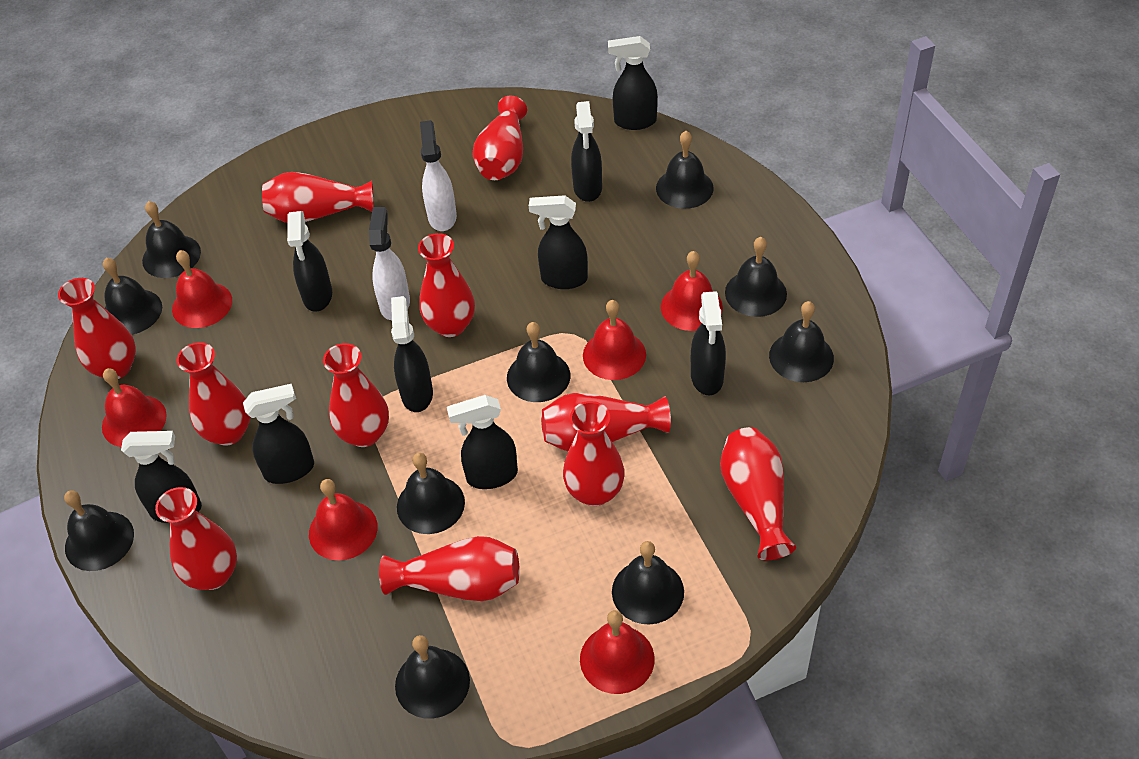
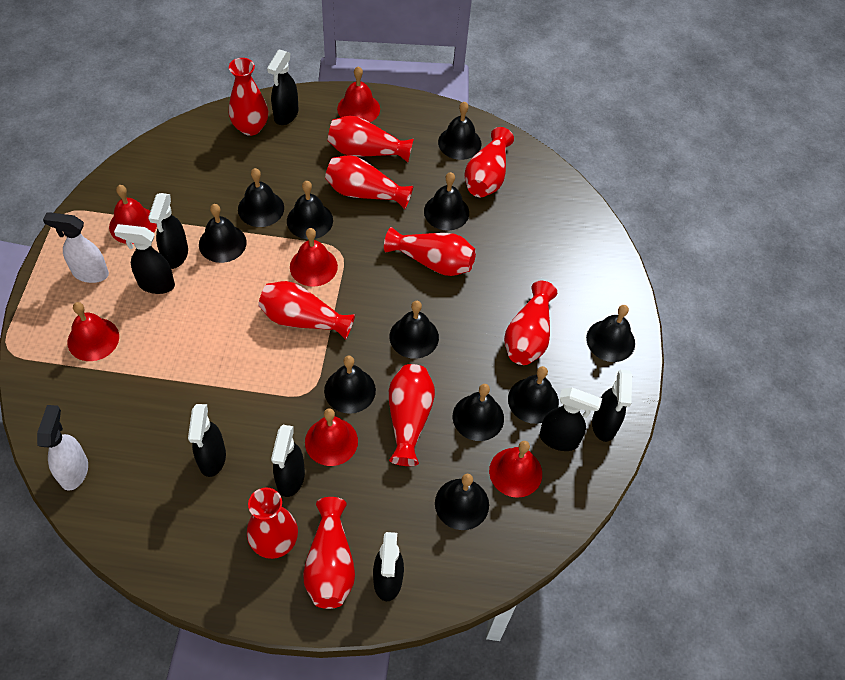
black bell: [64,490,134,571] [103,258,162,335] [142,201,201,278] [395,635,470,719] [397,453,465,534] [507,322,570,402] [612,541,684,625] [656,131,714,209] [725,237,787,317] [769,301,834,382] = 10 -> [199,204,247,263] [238,168,284,227] [287,181,333,239] [324,356,376,414] [390,301,439,359] [424,172,469,231] [435,474,489,530] [438,102,481,160] [453,384,504,441] [508,366,559,424] [586,305,635,362] = 11
black spray bottle: [121,431,202,523] [243,384,314,484] [287,211,332,312] [391,296,433,412] [447,395,518,489] [529,195,588,289] [571,101,602,202] [608,36,658,130] [691,291,726,395] = 9 -> [114,224,175,294] [148,193,188,269] [188,404,226,477] [267,50,299,125] [271,425,305,497] [373,532,404,601] [540,387,602,451] [592,369,632,442] = 8
red vase: [58,278,136,379] [155,487,237,590] [176,342,251,446] [262,172,373,223] [323,343,389,447] [379,536,520,601] [418,233,475,337] [472,96,527,180] [541,393,671,451] [563,401,625,506] [720,427,796,560] = 11 -> [229,58,268,136] [247,488,298,559] [258,281,355,340] [303,497,355,609] [325,155,414,209] [328,115,414,162] [384,227,476,276] [389,364,435,466] [464,127,514,197] [504,281,557,365] = 10

